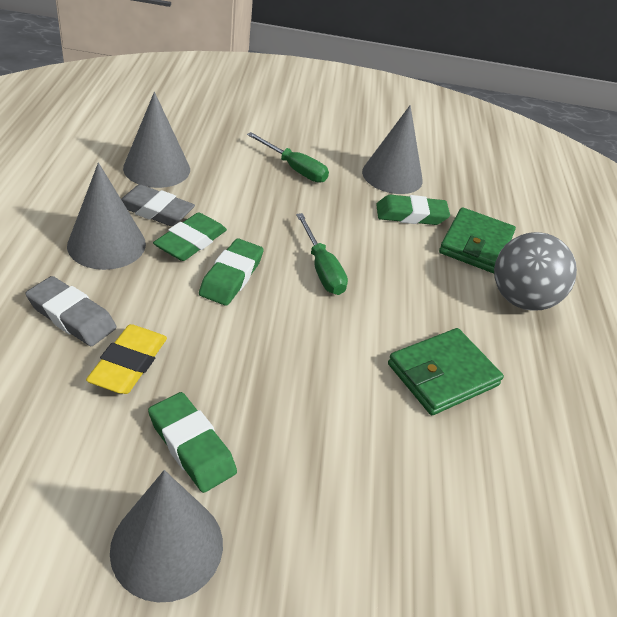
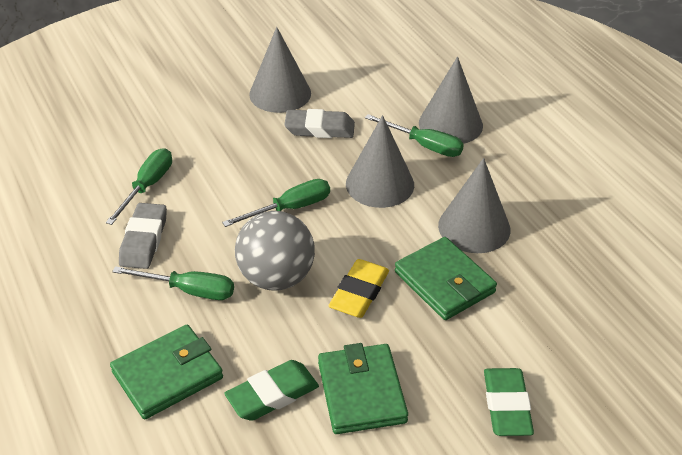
green eraser: [148,392,237,493] [153,212,227,261] [199,238,264,306] [376,195,450,225] = 4 -> [224,360,319,421] [484,368,534,436] = 2
green screwdriver: [247,132,329,183] [296,213,348,295] = 2 -> [106,148,172,225] [112,266,234,300] [222,179,330,227] [365,114,464,157] = 4
green wallet: [388,328,504,415] [439,207,516,274] = 2 -> [110,325,223,419] [318,343,408,434] [395,237,497,320] = 3

